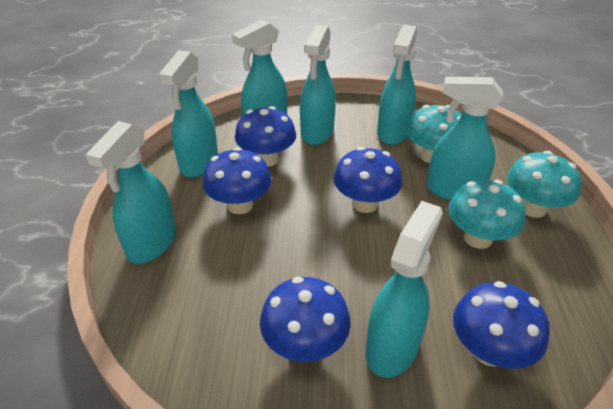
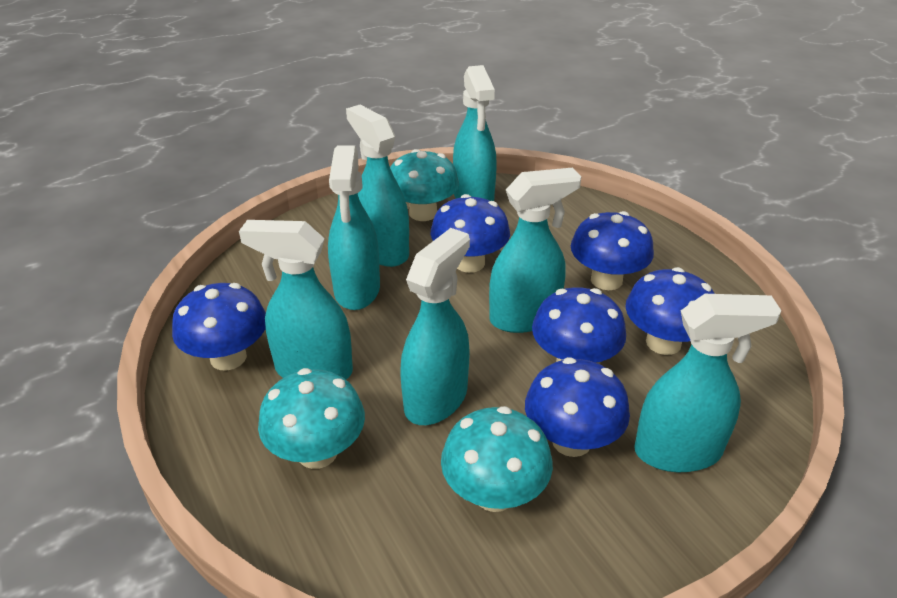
blue mushroom: [202,147,272,214] [235,106,296,167] [260,277,351,362] [333,147,402,213] [453,281,550,369] = 5 -> [172,283,266,371] [431,194,510,273] [525,357,630,457] [532,287,626,363] [571,211,654,290] [625,267,715,355] = 6

